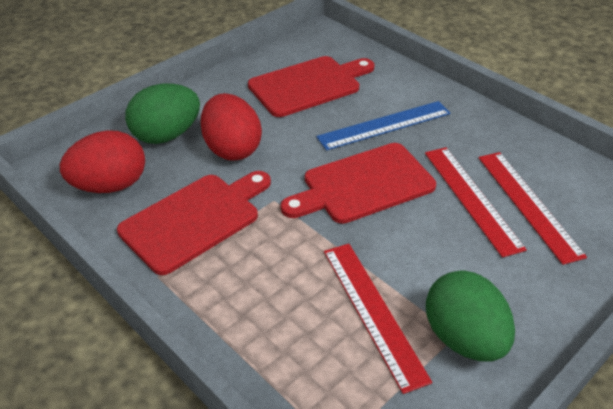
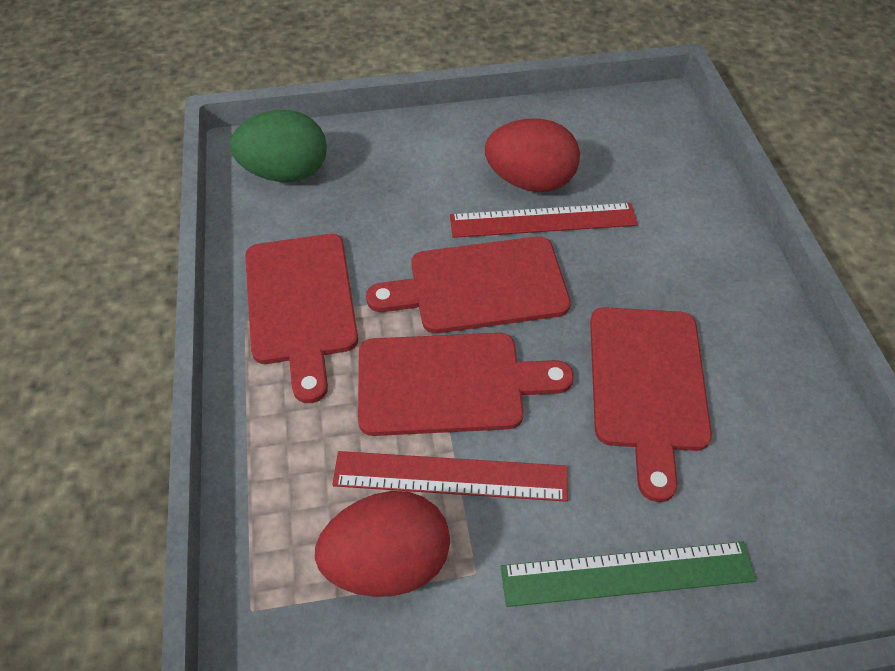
blue ruler: [316,101,451,151] = 1 -> none = 0
green egg: [125,83,200,144] [426,271,515,362] = 2 -> [230,110,327,182] = 1
green ruler: none = 0 -> [501,541,756,607] = 1
red cutting board: [117,171,271,275] [248,56,374,117] [281,143,436,224] = 3 -> [245,234,358,403] [358,333,574,436] [366,236,571,333] [590,307,712,502] = 4
red ruler: [324,244,432,394] [425,147,527,258] [478,152,587,265] = 3 -> [332,451,568,502] [450,203,638,238] = 2

